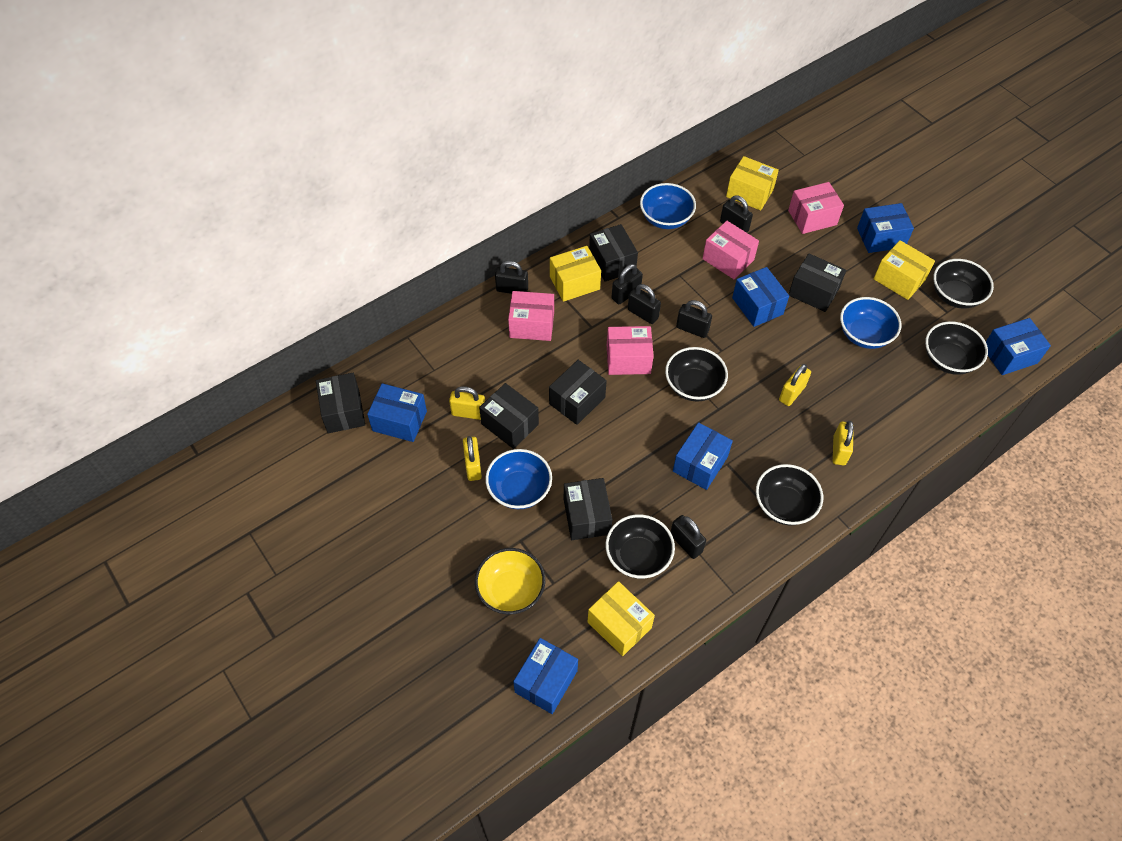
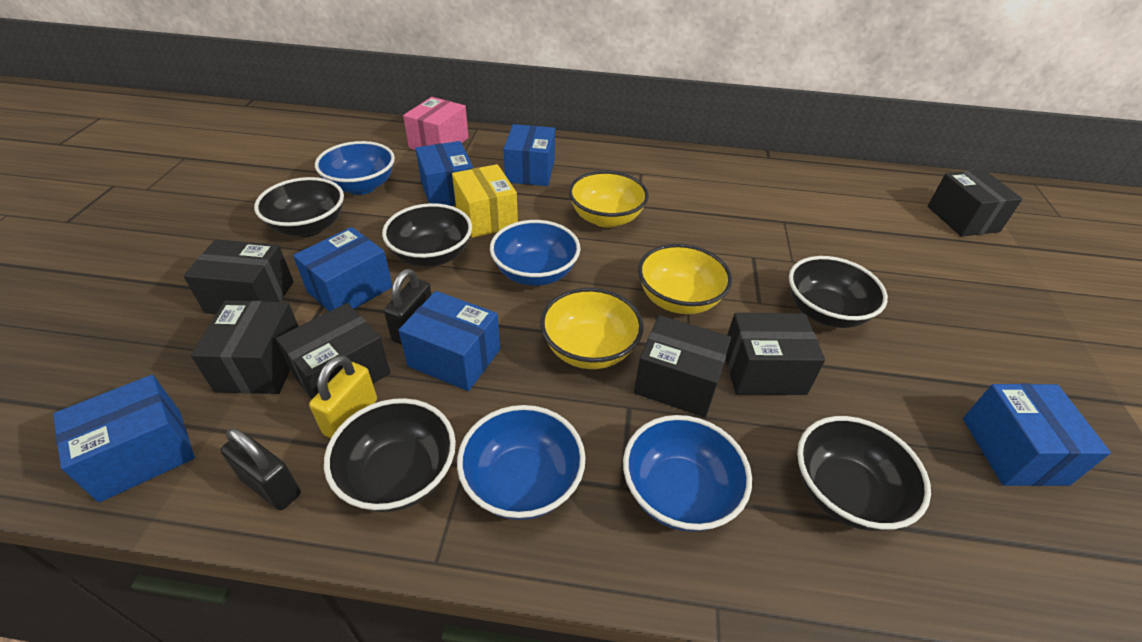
black padlock: [495,261,528,294] [612,264,643,305] [628,284,661,324] [670,515,706,559] [676,300,712,338] [720,195,753,233] = 6 -> [221,428,301,510] [384,269,432,345] = 2
blue bowl: [485,449,552,509] [640,183,696,229] [840,297,901,349] = 3 -> [315,141,395,195] [457,405,586,520] [490,220,581,286] [623,415,752,532] = 4
pink box: [508,291,554,341] [607,326,654,375] [703,221,759,279] [788,182,844,234] = 4 -> [403,97,469,150] = 1
yellow bowl: [475,548,545,614] = 1 -> [540,288,644,369] [569,171,649,228] [638,244,732,314] = 3
yellow box: [550,246,601,302] [587,581,655,656] [726,156,779,211] [874,240,935,300] = 4 -> [452,164,518,238] = 1
yellow padlock: [449,386,485,420] [463,436,482,481] [779,364,811,406] [833,421,854,465] = 4 -> [309,355,377,438] = 1

